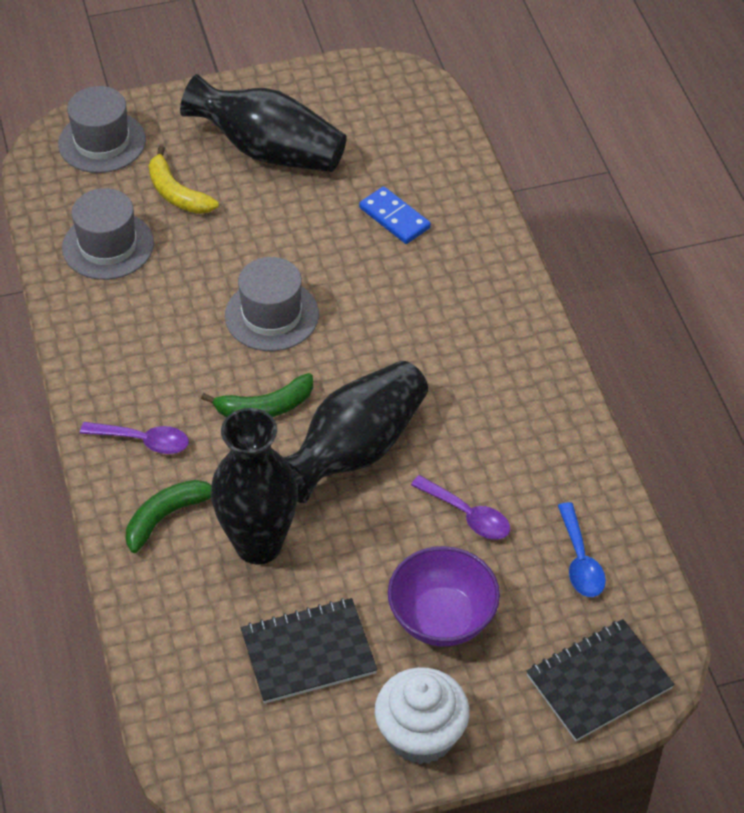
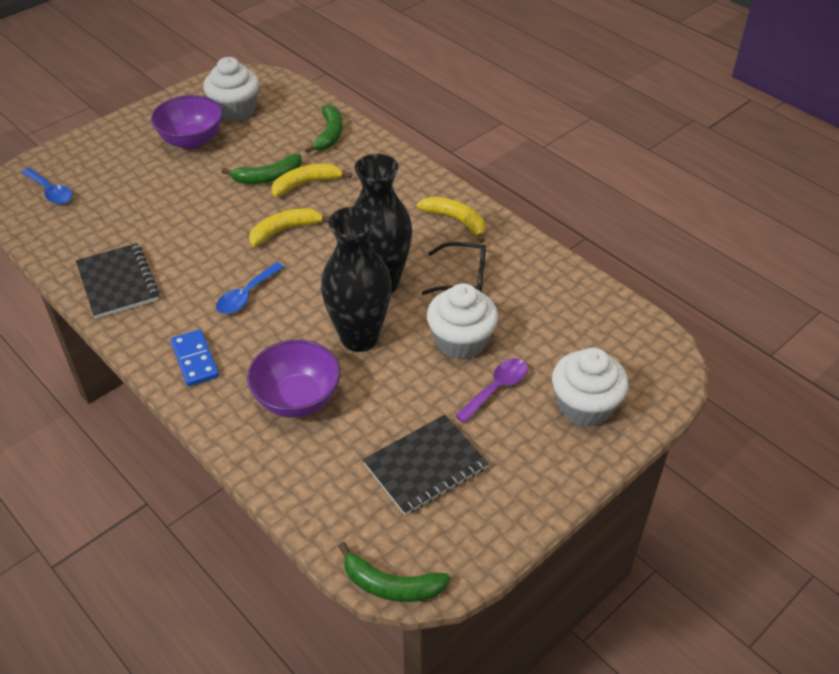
black glasses: none = 0 -> [422,242,486,295] = 1
black vase: [180,74,347,172] [211,408,298,565] [283,361,428,503] = 3 -> [321,207,392,352] [353,154,413,293] = 2
blue spoon: [558,502,606,597] = 1 -> [21,168,73,204] [216,262,284,314] = 2
green banana: [126,480,212,553] [201,373,313,417] = 2 -> [221,154,302,184] [305,104,343,153] [338,542,450,602] = 3
grey hat: [58,86,146,173] [62,188,154,280] [225,257,319,351] = 3 -> none = 0
purple bowl: [388,546,500,647] = 1 -> [151,95,223,149] [247,339,340,418] = 2
purple spoon: [80,422,189,454] [411,475,510,540] = 2 -> [455,358,528,423] = 1
white cupcake: [375,667,470,764] = 1 -> [203,57,259,121] [427,283,498,360] [552,348,629,427] = 3
yellow banana: [149,146,219,214] = 1 -> [249,208,330,246] [271,164,352,197] [417,197,485,243] = 3

